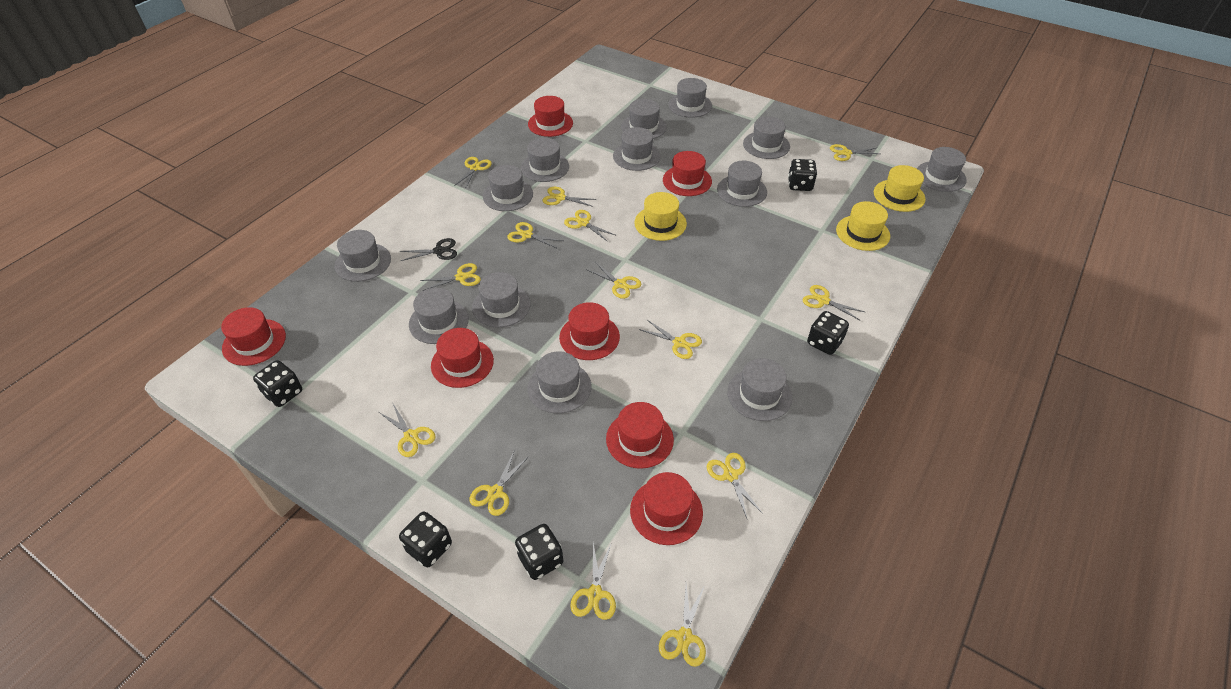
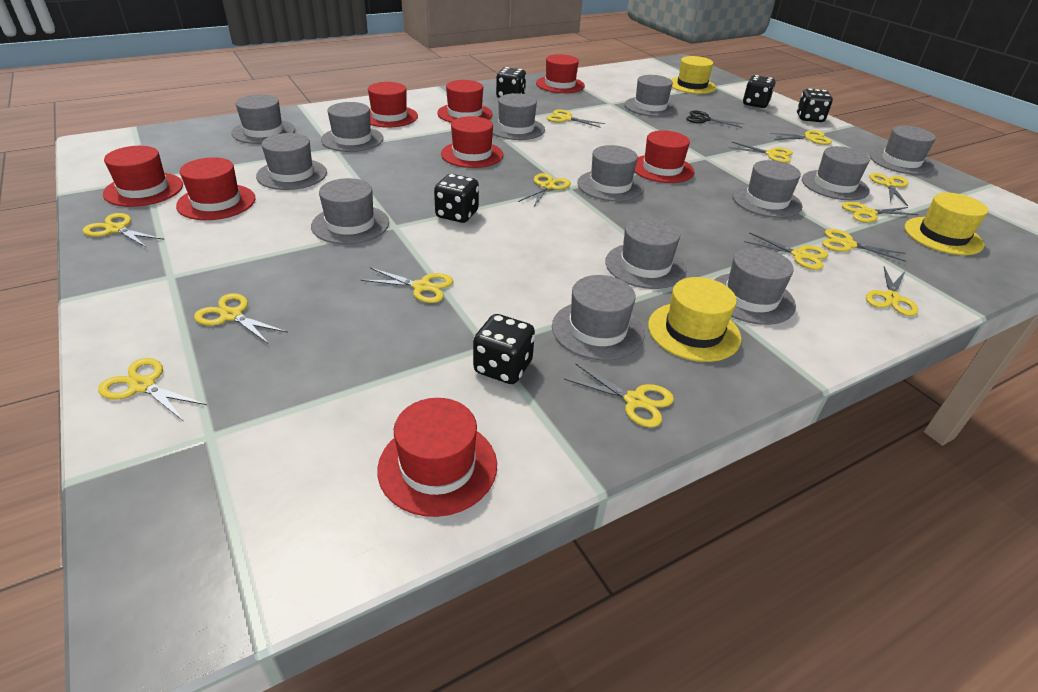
red hat: [221,307,286,366] [431,328,494,388] [528,96,573,137] [559,302,620,360] [606,402,674,469] [630,472,703,545] [663,151,712,196] = 7 -> [103,146,183,207] [176,157,255,220] [368,82,418,128] [377,398,497,517] [437,80,493,123] [441,116,503,168] [536,54,585,93] [634,130,694,183] = 8

